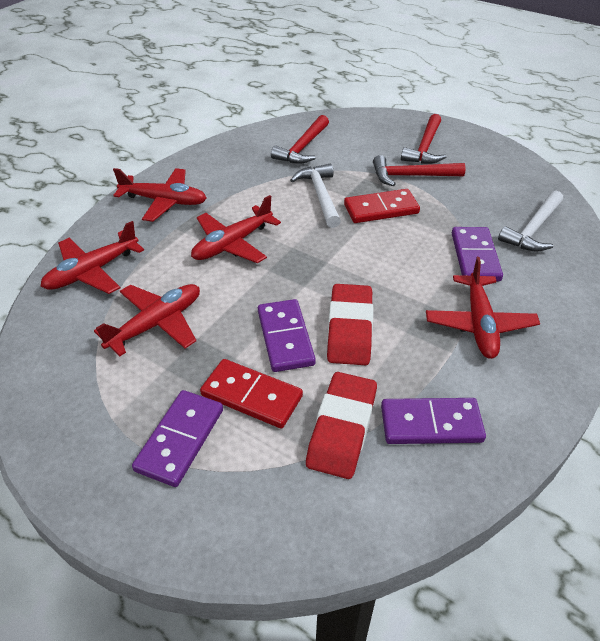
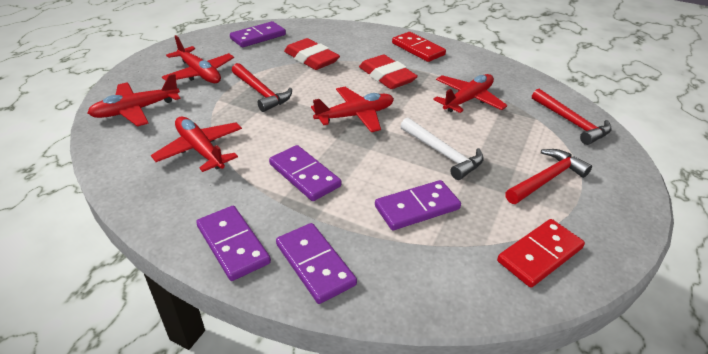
purple domino: [132,390,223,487] [258,299,316,372] [381,398,486,444] [452,227,503,281] = 4 -> [196,206,271,281] [230,21,286,47] [269,145,341,201] [276,223,357,304] [375,180,461,230] = 5
white hammer: [290,163,341,228] [498,191,563,252] = 2 -> [400,117,484,180] = 1

